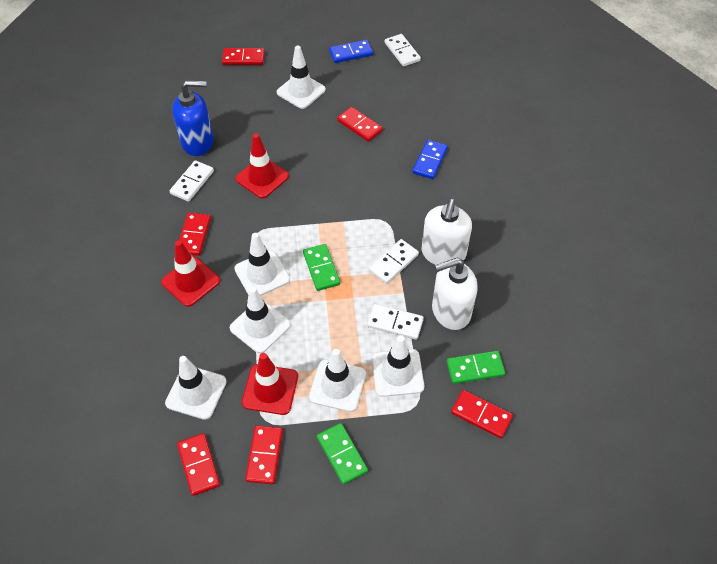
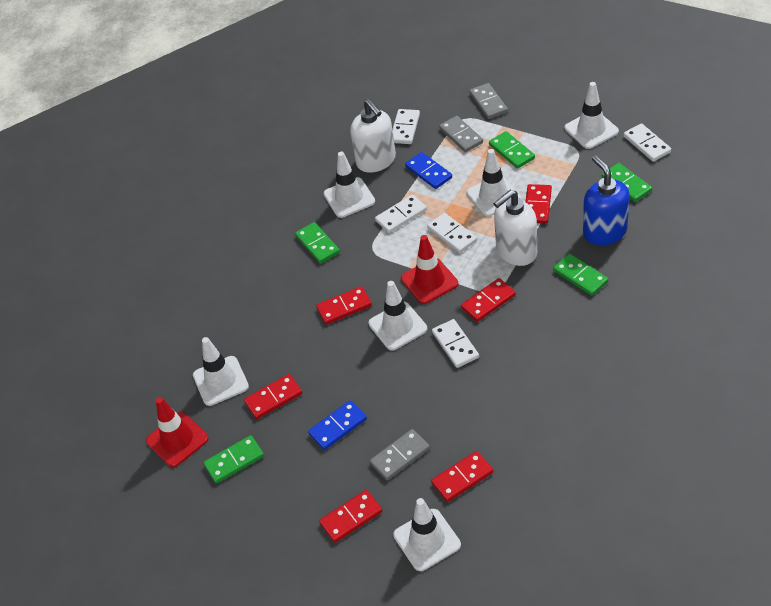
green domino: [303,244,340,291] [317,423,368,485] [447,351,505,384] = 3 -> [203,435,264,484] [295,222,340,264] [489,131,535,169] [553,254,608,296] [602,163,652,202] = 5
grey domino: none = 0 -> [370,429,430,480] [439,116,483,152] [469,83,508,119] = 3
red traffic cone: [161,240,220,307] [235,133,289,199] [242,353,298,415] = 3 -> [146,397,208,467] [401,235,458,304] = 2
white domino: [170,160,214,202] [367,304,424,340] [369,239,419,284] [385,34,421,67] = 4 -> [375,195,427,233] [392,109,420,144] [427,213,477,253] [432,319,479,368] [623,123,671,162] = 5

